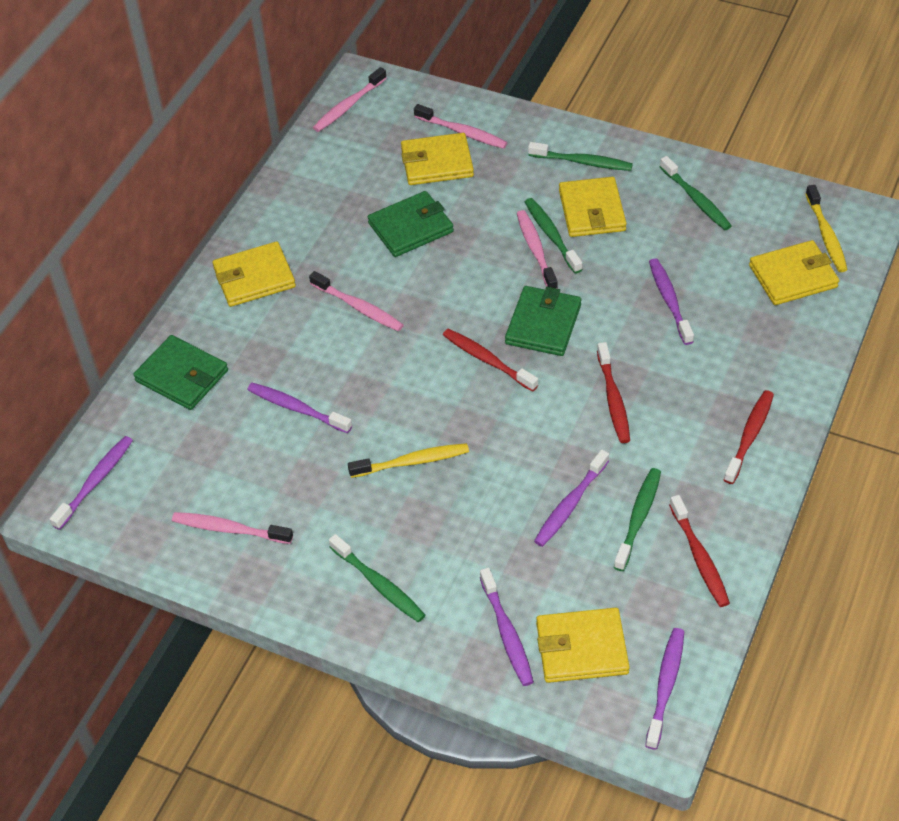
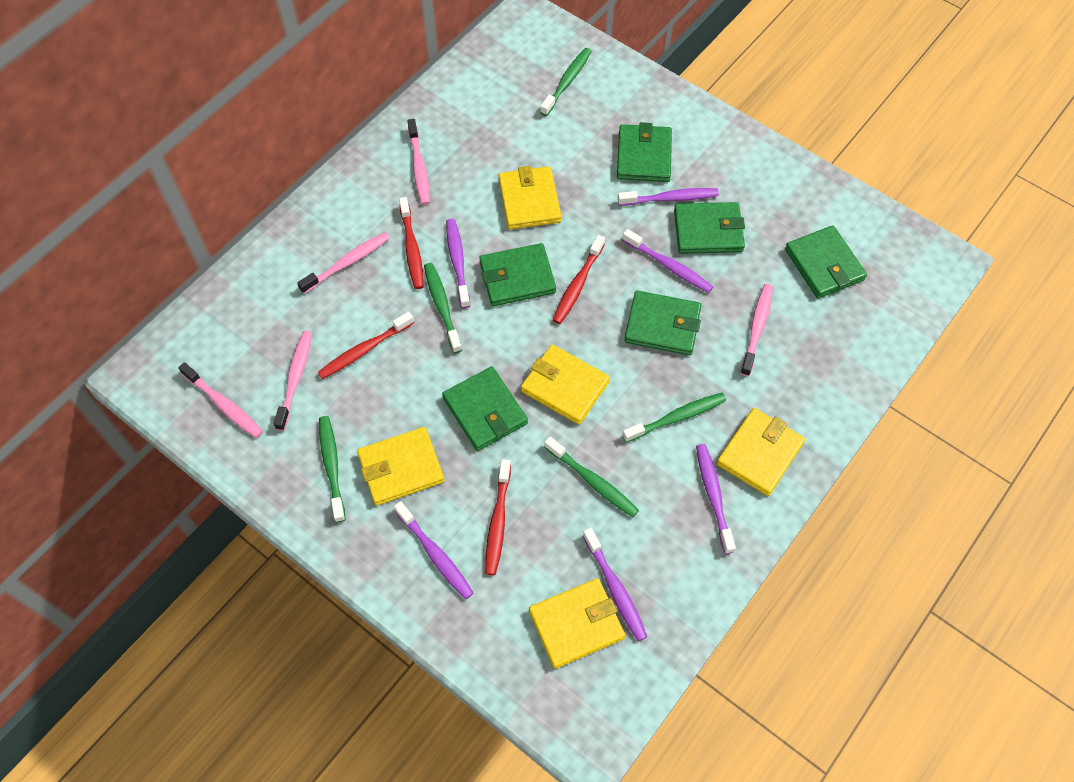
green wallet: [133,335,228,410] [368,191,454,257] [505,286,581,356] = 3 -> [442,367,528,451] [479,243,556,306] [617,122,672,182] [624,291,701,355] [674,202,745,254] [785,225,867,299] = 6
yellow toothbrush: [348,443,469,478] [806,185,848,272] = 2 -> none = 0

